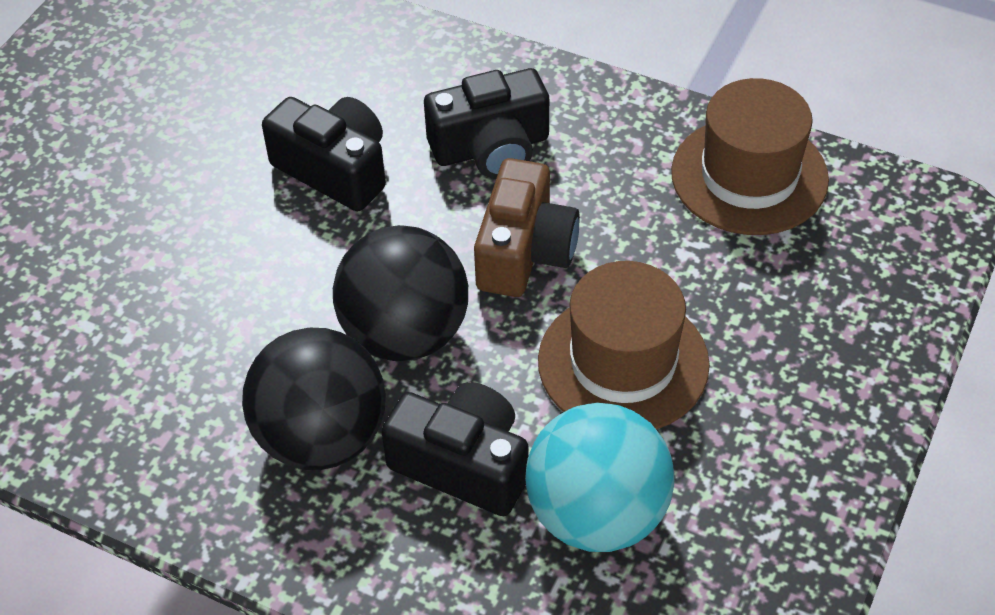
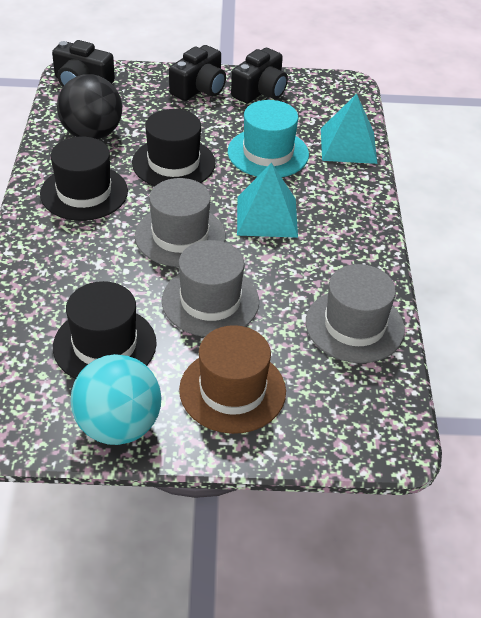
black ball: [242,328,386,470] [333,225,468,362] = 2 -> [57,74,122,139] = 1
black hat: none = 0 -> [40,136,128,221] [53,281,157,379] [132,109,216,186] = 3
brown camera: [474,158,580,297] = 1 -> none = 0
brown hat: [538,261,710,430] [671,78,829,235] = 2 -> [179,325,286,434] = 1
grey hat: none = 0 -> [135,178,226,267] [162,240,259,337] [306,264,405,363] = 3
turquoise hat: none = 0 -> [228,100,309,177] = 1
turquoise pyramid: none = 0 -> [237,163,298,238] [321,93,377,164] = 2

